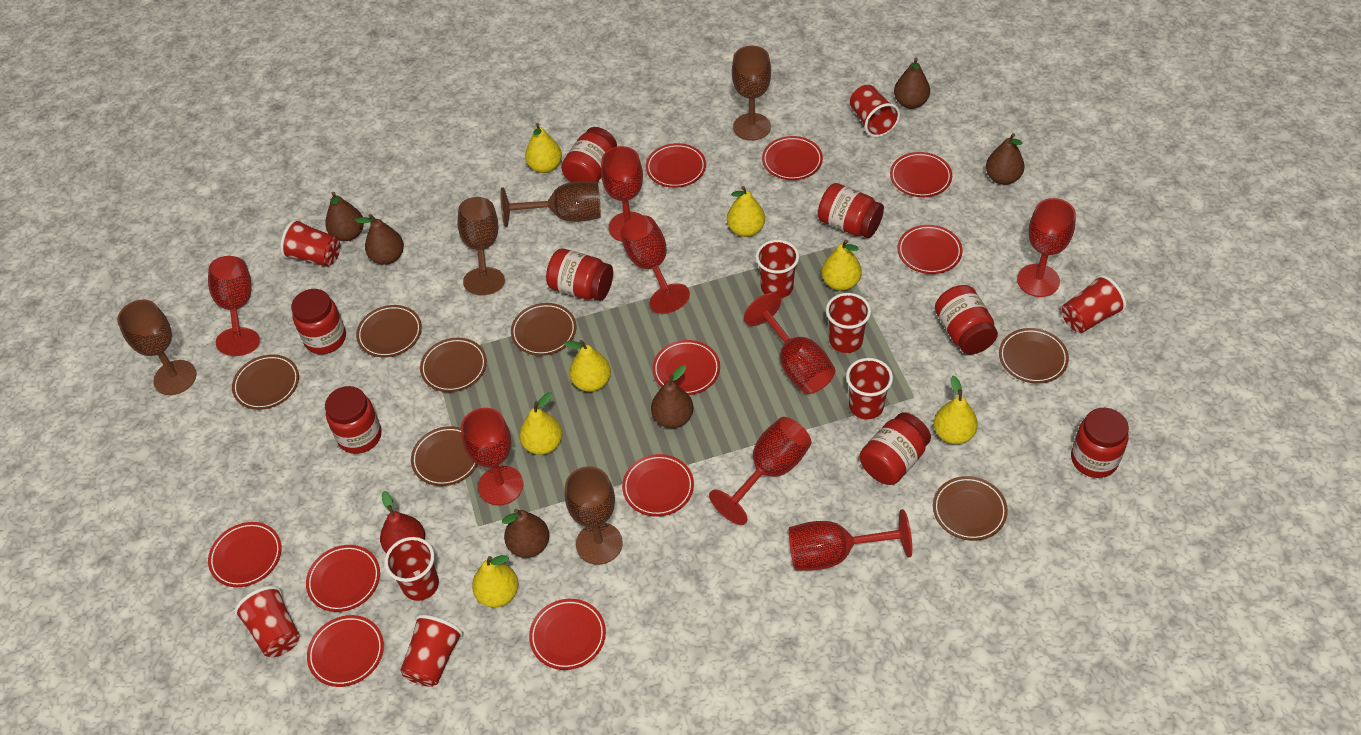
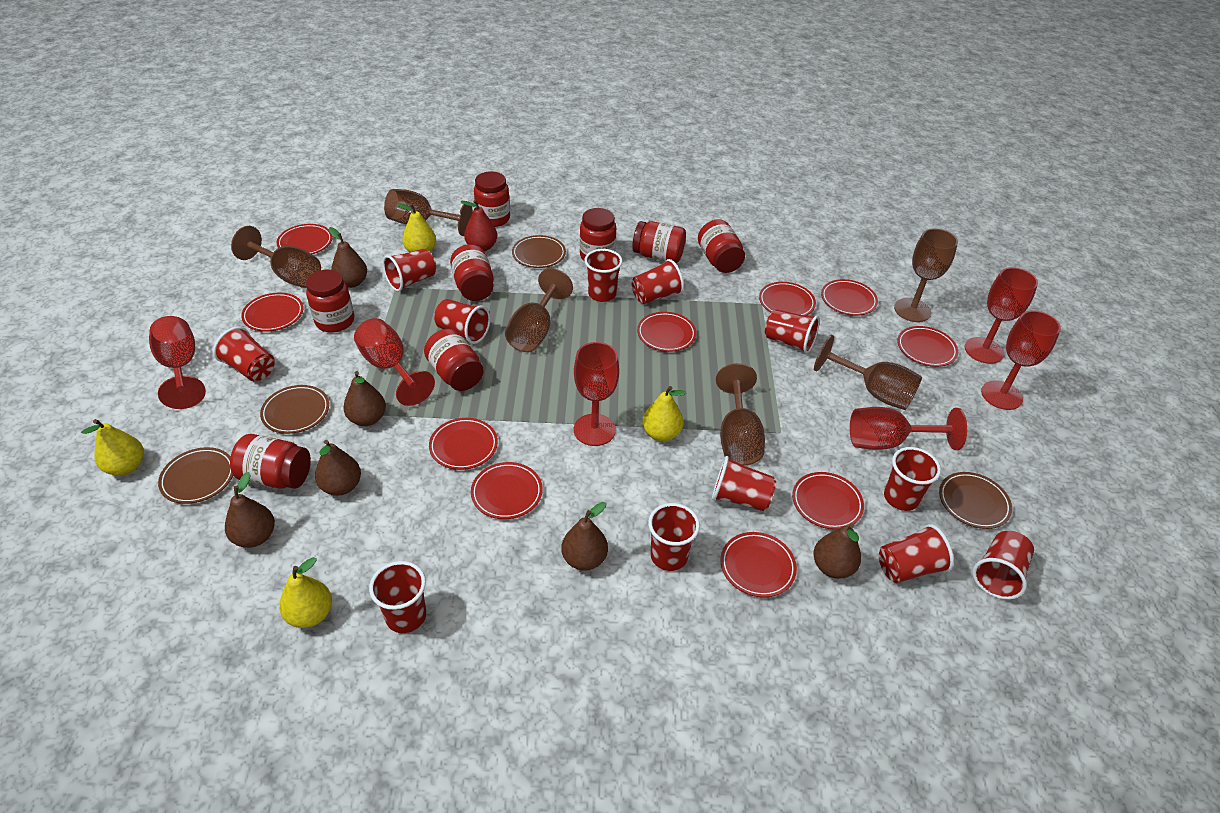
brown goblet: [117,299,197,395] [457,197,505,295] [500,181,601,227] [565,466,623,565] [732,46,771,141] = 5 -> [231,226,321,288] [384,189,473,236] [505,268,573,352] [716,363,765,466] [814,335,922,410] [894,228,958,322] = 6
brown plate: [232,354,299,410] [356,305,422,357] [411,426,478,486] [420,338,487,392] [511,303,576,356] [933,476,1008,541] [999,328,1069,384] = 7 -> [158,447,233,504] [260,385,329,434] [512,235,566,268] [939,472,1012,529] = 4
red cup: [234,586,300,657] [280,219,340,267] [384,537,439,601] [400,615,463,687] [756,240,799,298] [826,293,871,353] [846,358,893,420] [850,85,900,137] [1062,275,1126,333] = 9 -> [213,327,275,381] [369,561,426,633] [383,249,436,292] [434,299,490,344] [585,249,622,302] [632,259,684,304] [648,503,700,571] [712,456,776,511] [765,309,820,354] [879,524,954,583] [884,447,941,511] [972,531,1034,600] = 12
red goblet: [208,256,260,356] [461,408,523,506] [601,146,643,242] [620,215,690,314] [709,417,811,525] [744,293,835,394] [789,509,912,571] [1017,198,1076,297] = 8 -> [149,316,206,409] [354,318,435,406] [574,342,619,446] [850,407,967,450] [965,267,1038,364] [981,311,1061,410] = 6
yellow pear: [472,555,518,608] [519,392,562,455] [525,123,562,173] [564,340,611,392] [727,186,765,237] [822,240,862,291] [933,376,978,444] = 7 -> [81,419,144,475] [279,557,332,628] [397,203,436,252] [643,386,686,441] = 4

